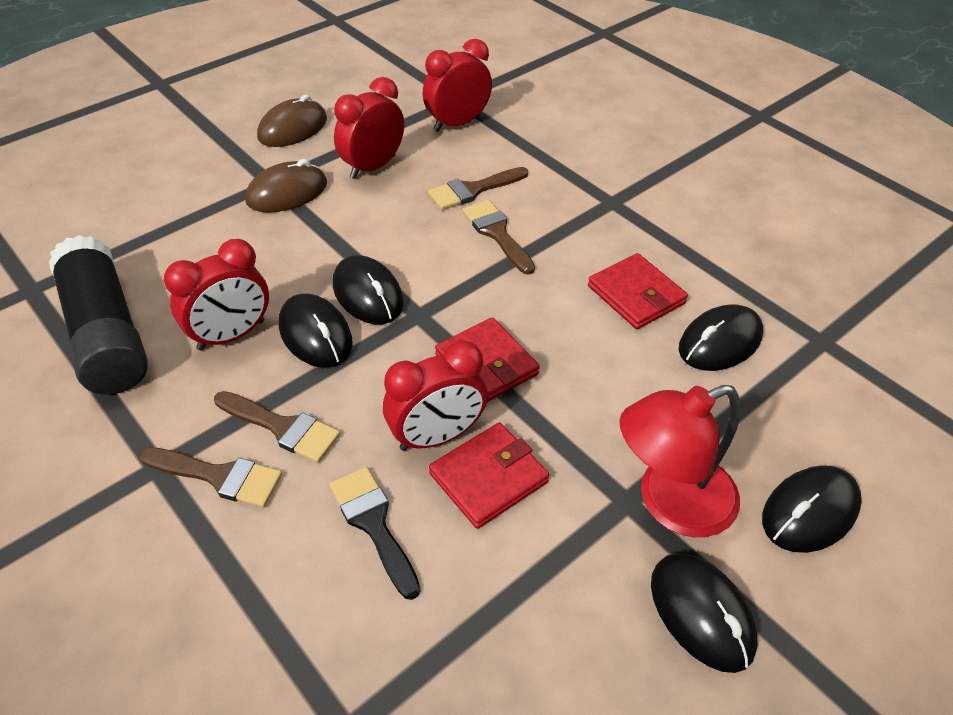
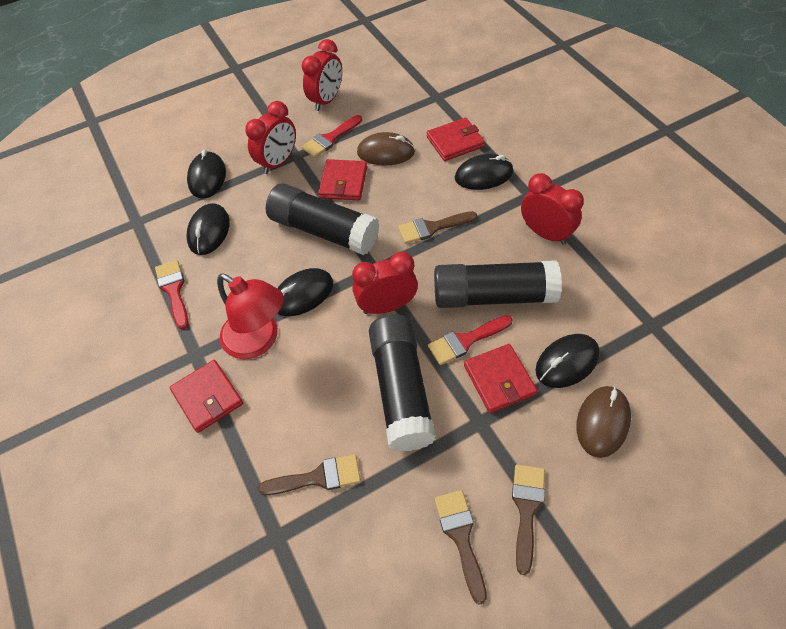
black brush: [329,467,420,600] = 1 -> none = 0
black glue stick: [49,235,148,394] = 1 -> [266,183,379,255] [369,314,436,452] [434,260,562,308] = 3
red brush: none = 0 -> [155,260,189,330] [302,115,362,158] [428,315,513,365] = 3
red wallet: [429,422,549,529] [435,317,540,402] [588,253,688,329] = 3 -> [170,360,243,433] [318,159,367,200] [427,118,485,161] [464,344,537,413] = 4

